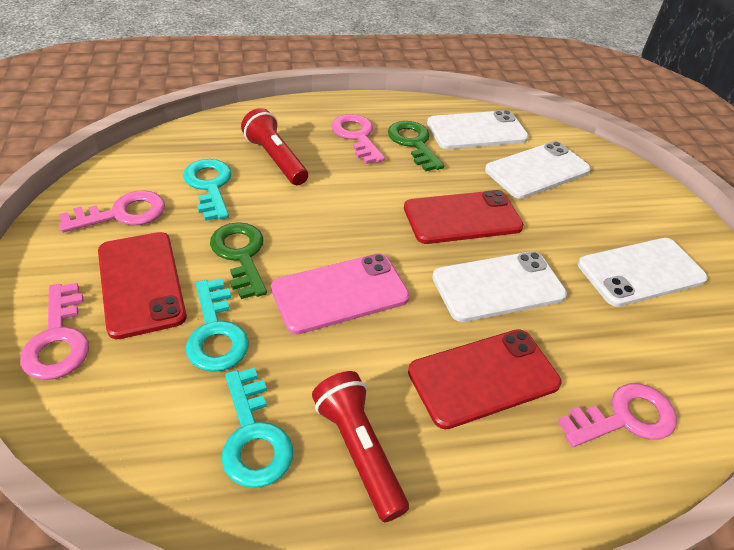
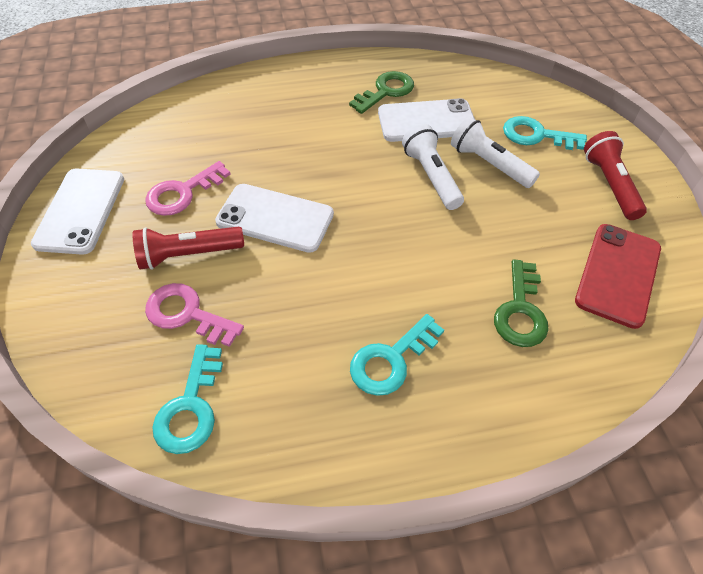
pink key: [20,283,89,380] [59,190,165,233] [331,114,385,164] [557,383,677,447] = 4 -> [145,161,231,216] [145,283,244,347] = 2
pink phone: [271,254,410,334] = 1 -> none = 0
red phone: [98,232,187,339] [404,190,524,244] [408,329,562,430] = 3 -> [575,224,661,329] = 1
white flashlight: none = 0 -> [402,124,464,210] [451,117,540,188] = 2
white phone: [427,110,529,149] [432,251,567,322] [485,141,591,199] [578,238,708,307] = 4 -> [31,169,124,255] [215,184,334,253] [378,98,475,142] = 3

